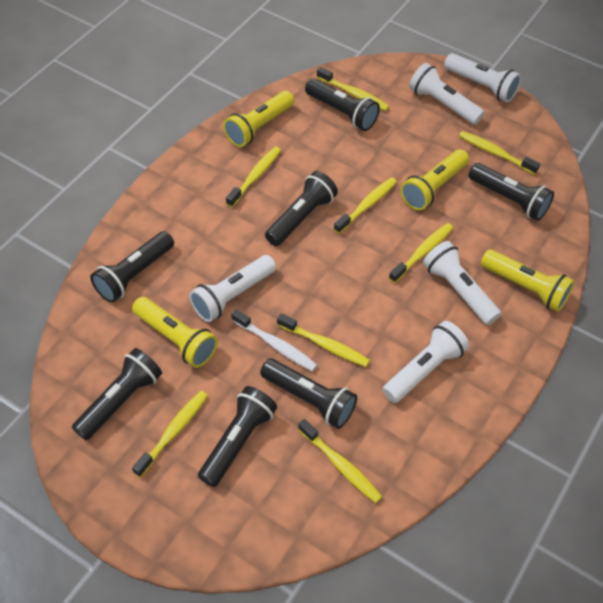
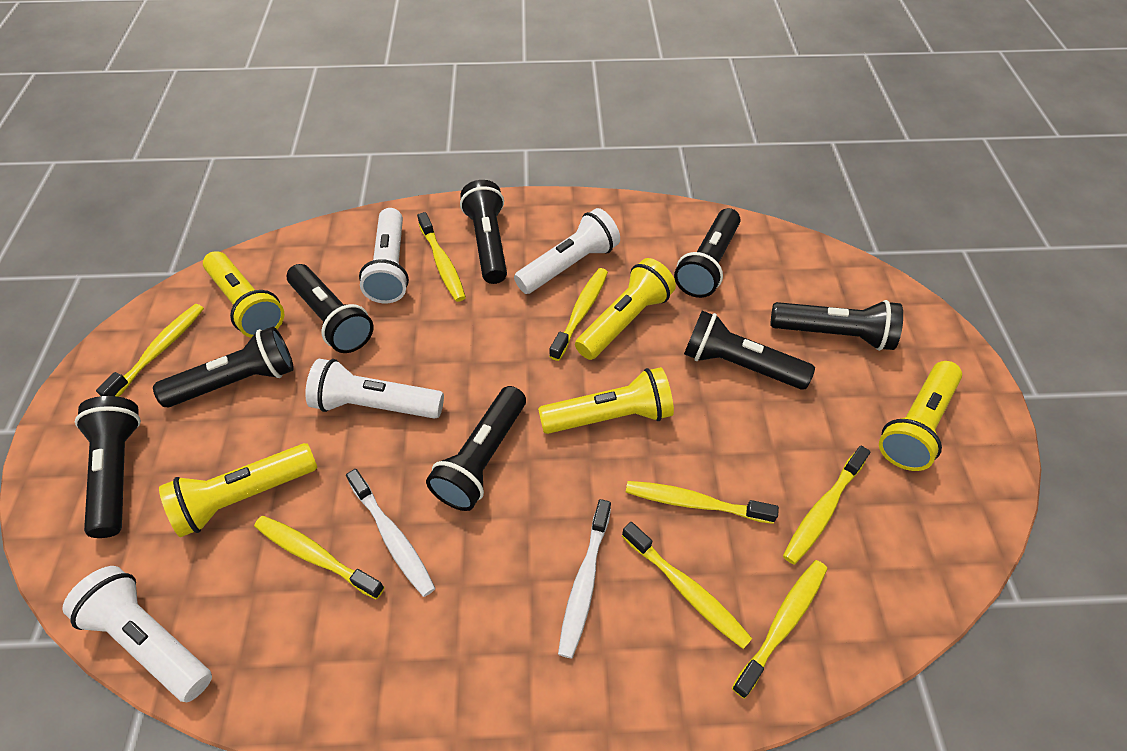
black flashlight: [72,348,162,440] [90,231,174,303] [198,386,277,487] [260,359,357,429] [265,171,338,246] [305,79,380,131] [468,163,554,221] = 7 -> [75,396,141,538] [153,327,294,407] [287,264,374,353] [426,386,526,511] [460,180,507,284] [674,208,741,298] [684,311,815,390] [770,300,903,351] = 8
white flashlight: [189,255,276,322] [382,321,469,403] [409,63,484,125] [423,241,501,325] [444,53,521,103] = 5 -> [62,566,212,702] [305,359,444,419] [359,208,409,303] [514,208,620,294] = 4
white toothbrush: [231,309,317,372] = 1 -> [346,469,435,597] [558,499,611,659] = 2
yellow flashlight: [132,297,218,368] [223,91,294,147] [400,149,469,210] [481,249,575,312] = 4 -> [159,443,318,537] [203,251,284,338] [538,367,674,434] [575,258,676,360] [879,361,962,471] = 5

